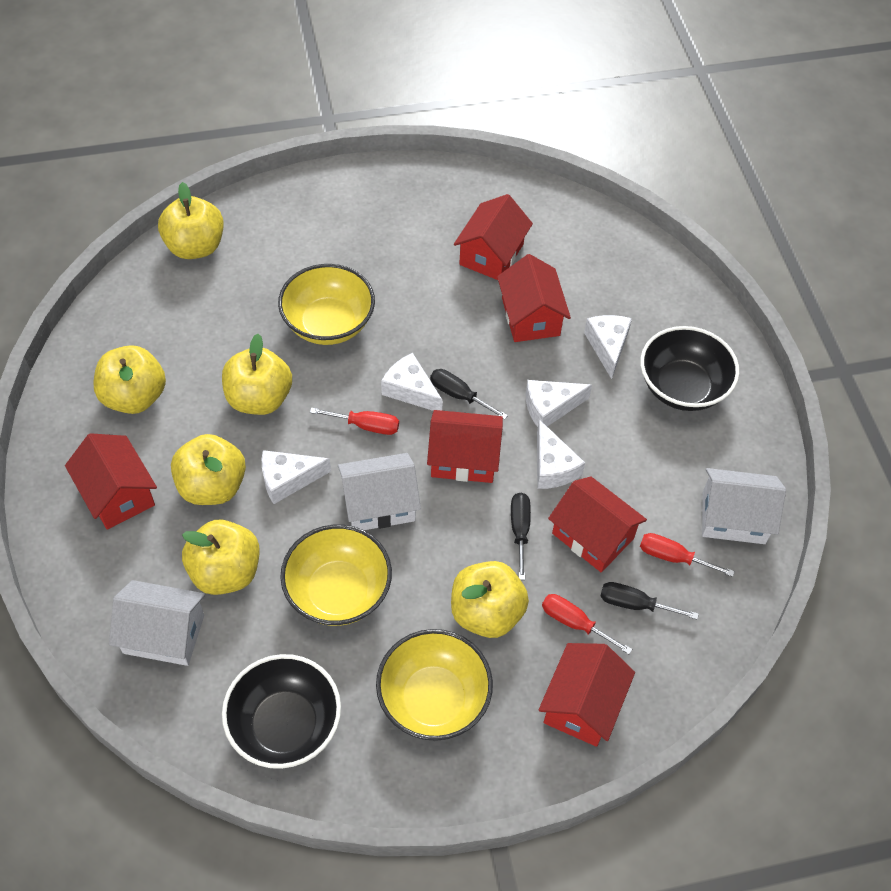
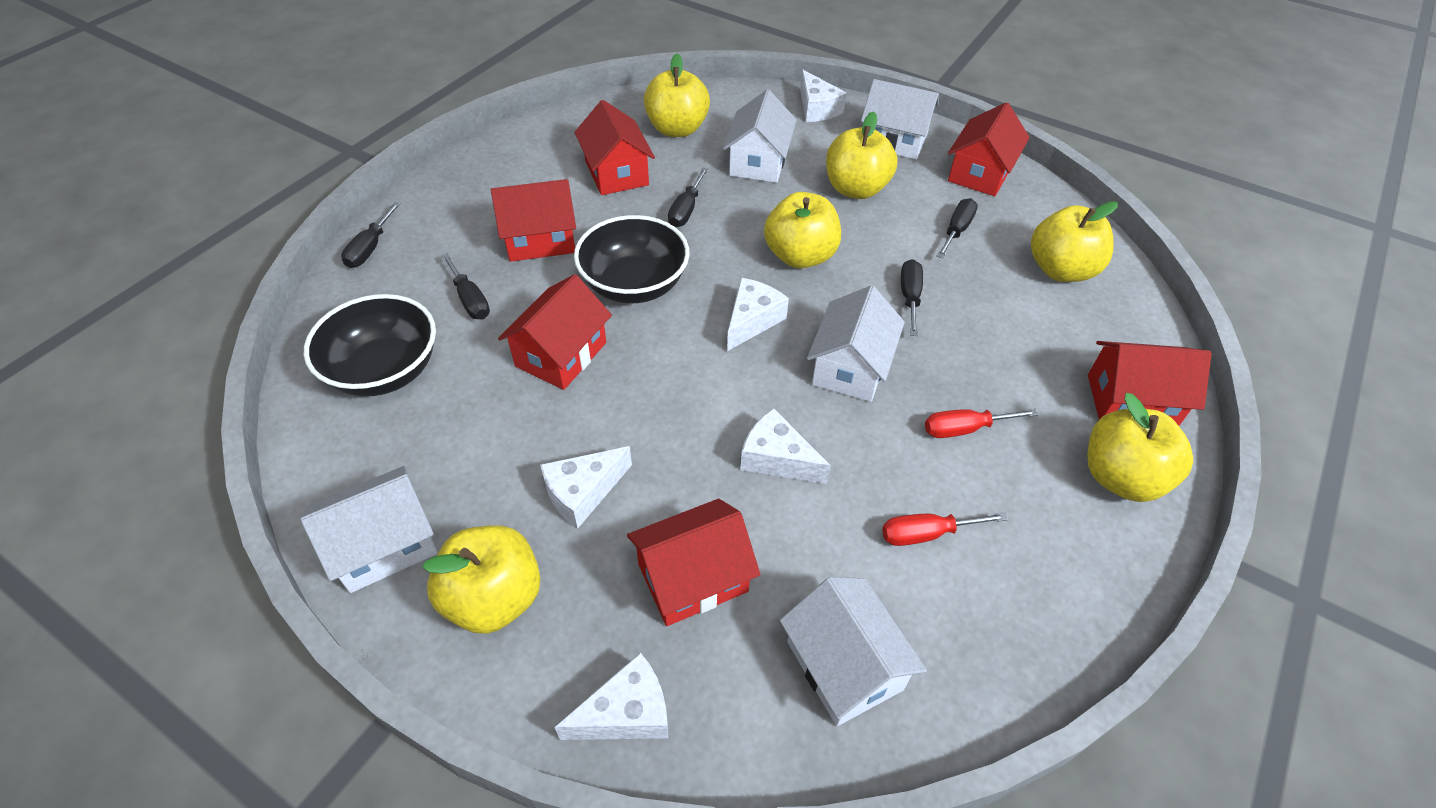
black screwdriver: [430,369,508,420] [511,493,531,580] [600,582,699,619] = 3 -> [341,202,401,268] [441,253,490,319] [668,168,708,227] [901,259,923,336] [937,198,978,258] = 5
red screwdriver: [310,408,399,435] [542,594,632,654] [640,533,735,577] = 3 -> [882,512,1008,546] [925,409,1039,438] = 2
white house: [109,580,205,666] [338,453,421,530] [702,468,786,544] = 3 -> [300,466,438,593] [723,89,797,183] [780,577,927,726] [807,285,905,402] [861,79,939,160] = 5
yellow bowl: [278,264,375,345] [280,524,392,626] [376,629,493,741] = 3 -> none = 0

